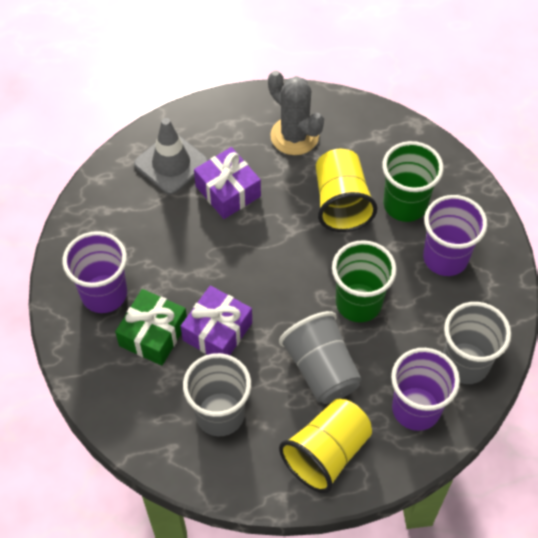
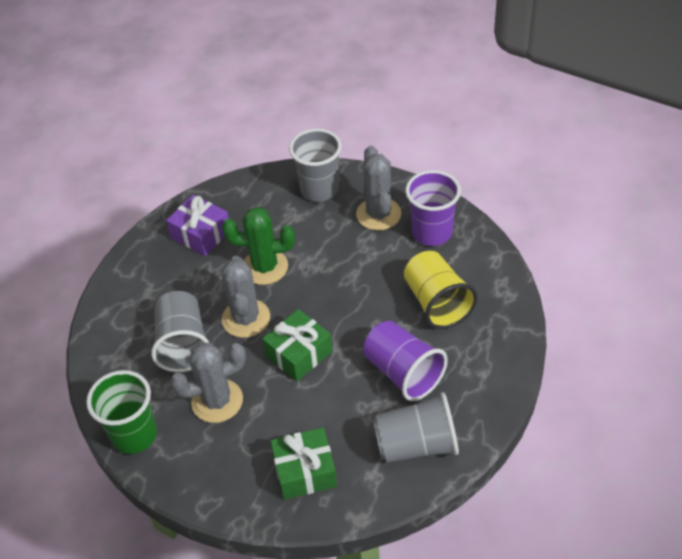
green cactus: none = 0 -> [222,207,295,285] = 1
green cup: [332,240,397,322] [382,141,444,222] = 2 -> [86,370,157,454] = 1
green gift: [115,289,187,366] = 1 -> [262,309,332,381] [271,427,337,500] = 2
grey cactus: [268,71,324,155] = 1 -> [170,343,246,423] [221,256,270,338] [356,146,401,230] = 3
grey traffic cone: [134,118,208,195] = 1 -> none = 0
purple cup: [62,231,127,313] [391,348,460,431] [423,195,487,276] = 3 -> [363,321,448,401] [405,170,461,246] = 2
purple gift: [181,286,252,355] [194,147,261,219] = 2 -> [166,195,229,256] = 1
yellow cup: [279,399,372,493] [316,149,377,232] = 2 -> [404,251,477,329] = 1

